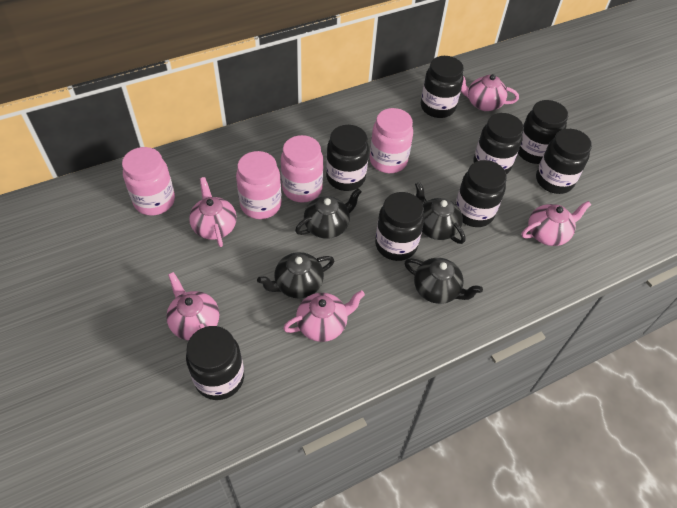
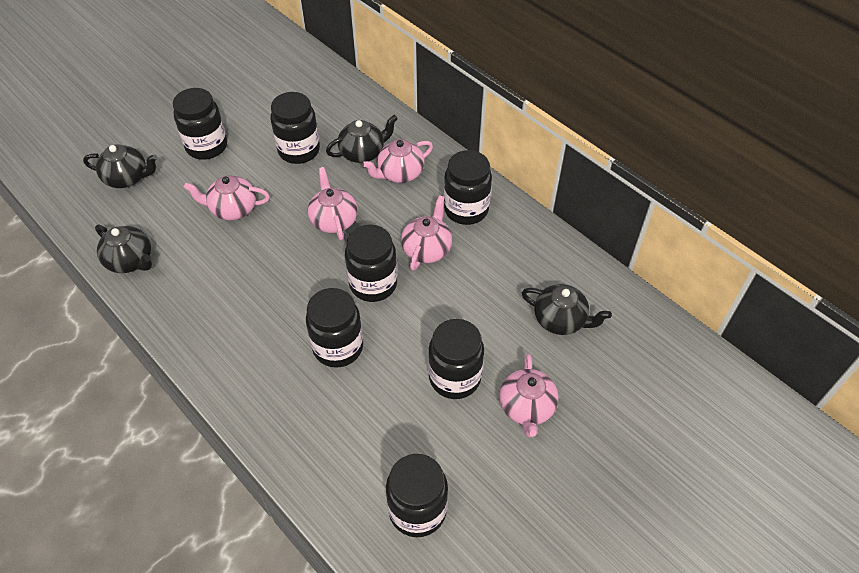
black jar: [186,326,244,400] [326,125,369,191] [375,192,424,261] [421,56,464,118] [455,160,507,227] [473,113,524,175] [518,100,568,164] [536,129,592,194] = 8 -> [173,88,227,160] [270,92,320,164] [306,288,363,368] [345,225,397,302] [386,454,448,537] [428,319,484,399] [444,150,492,225] = 7
pink jar: [122,147,175,216] [236,151,282,219] [281,135,323,203] [370,108,413,173] = 4 -> none = 0

